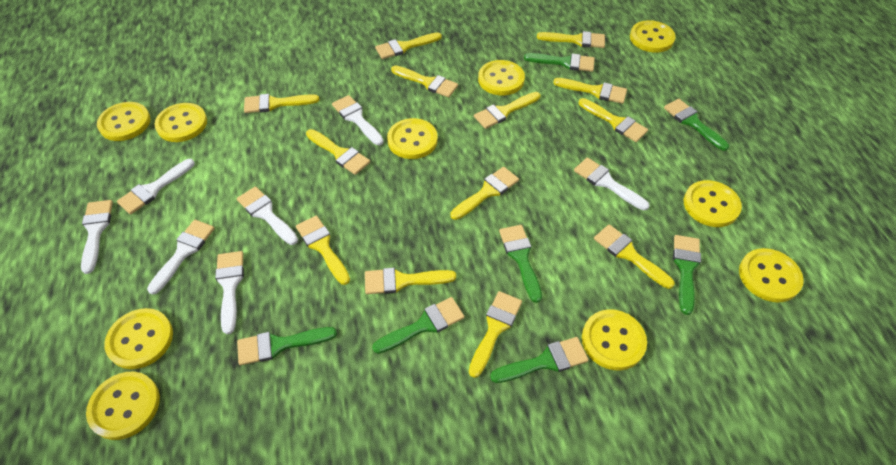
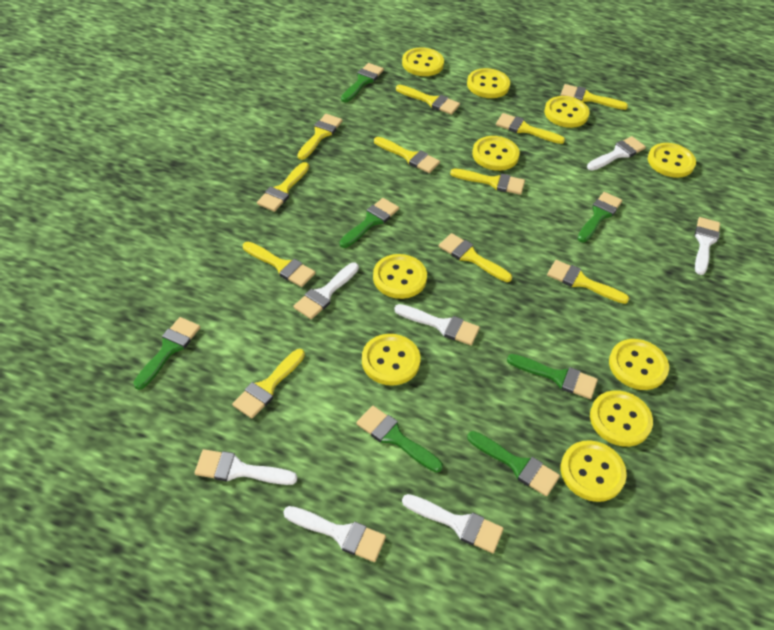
yellow brush: [244,94,319,113] [296,216,350,285] [306,129,370,175] [365,268,456,294] [375,32,442,59] [391,65,458,97] [450,167,519,220] [469,291,522,378] [474,92,540,129] [537,31,605,48] [553,78,627,104] [579,98,648,142] [594,224,675,289] = 13 -> [232,349,305,419] [243,242,316,287] [257,162,309,212] [297,114,342,160] [374,137,440,173] [396,85,460,115] [439,233,512,282] [450,168,525,195] [496,113,565,144] [547,260,630,304] [561,84,628,110] = 11

